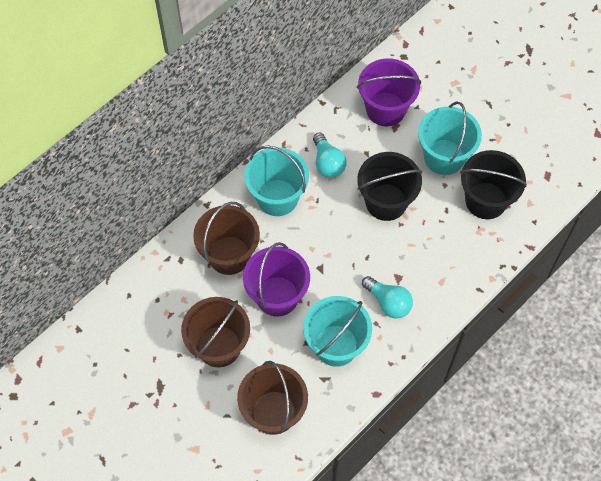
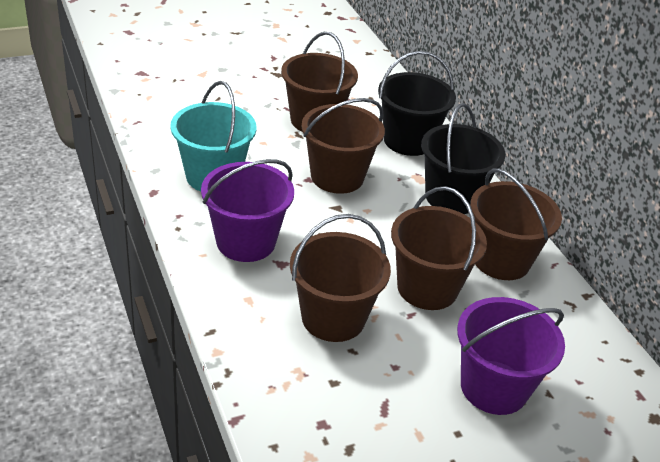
brown bucket: [181,297,250,367] [193,202,260,275] [237,361,308,435] = 3 -> [281,32,358,132] [290,214,391,342] [302,98,385,194] [391,186,487,310] [470,168,562,280] = 5
turquoise bucket: [244,146,309,216] [303,296,372,367] [418,101,482,175] = 3 -> [170,81,256,192] = 1
turquoise light bulb: [313,132,347,178] [362,276,413,319] = 2 -> none = 0

